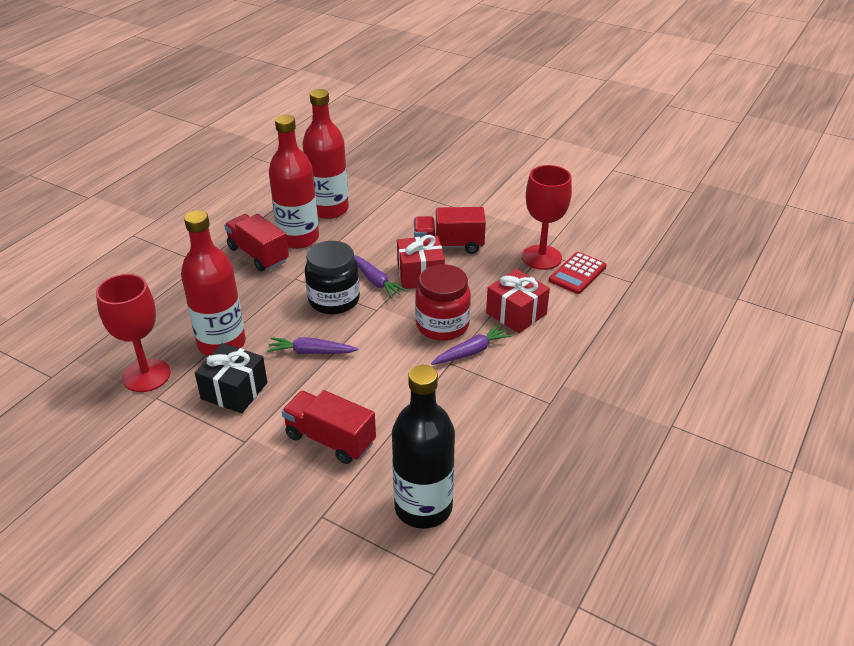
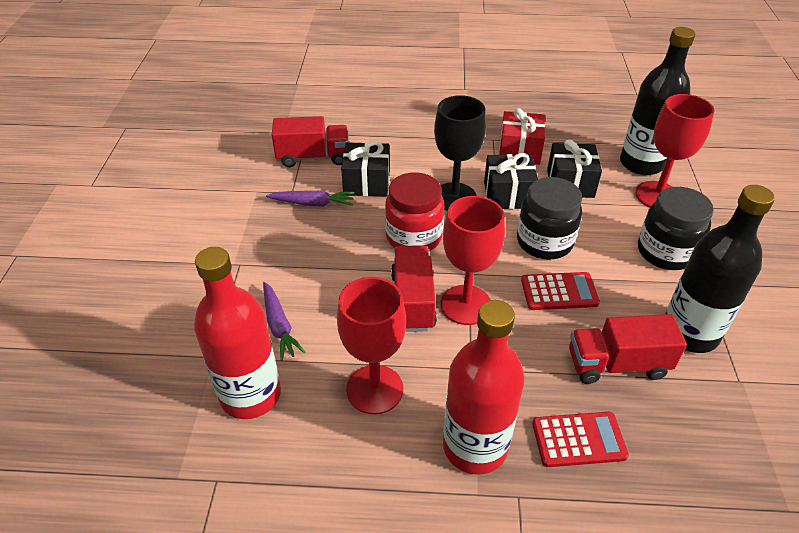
black bottle: [392,365,455,529] = 1 -> [620,27,695,175] [665,185,775,353] = 2
black gift: [195,343,268,413] = 1 -> [341,142,390,197] [484,153,538,209] [547,140,602,198] = 3
black goblet: none = 0 -> [434,95,486,211] = 1
black jar: [305,241,360,314] = 1 -> [517,177,582,260] [638,187,714,270] = 2
purple carrot: [267,337,359,354] [354,255,407,298] [431,325,511,365] = 3 -> [263,282,306,361] [266,190,354,206] = 2
red bottle: [181,210,246,356] [269,115,319,249] [302,89,349,219] = 3 -> [194,247,281,419] [443,300,524,475] = 2
red calculator: [549,252,606,294] = 1 -> [521,272,600,310] [532,412,629,467] = 2
red gift: [397,235,445,289] [486,269,550,333] = 2 -> [499,108,545,165] = 1
red goblet: [96,274,171,392] [522,165,572,270] = 2 -> [337,277,406,414] [441,196,505,325] [635,94,715,207] = 3

